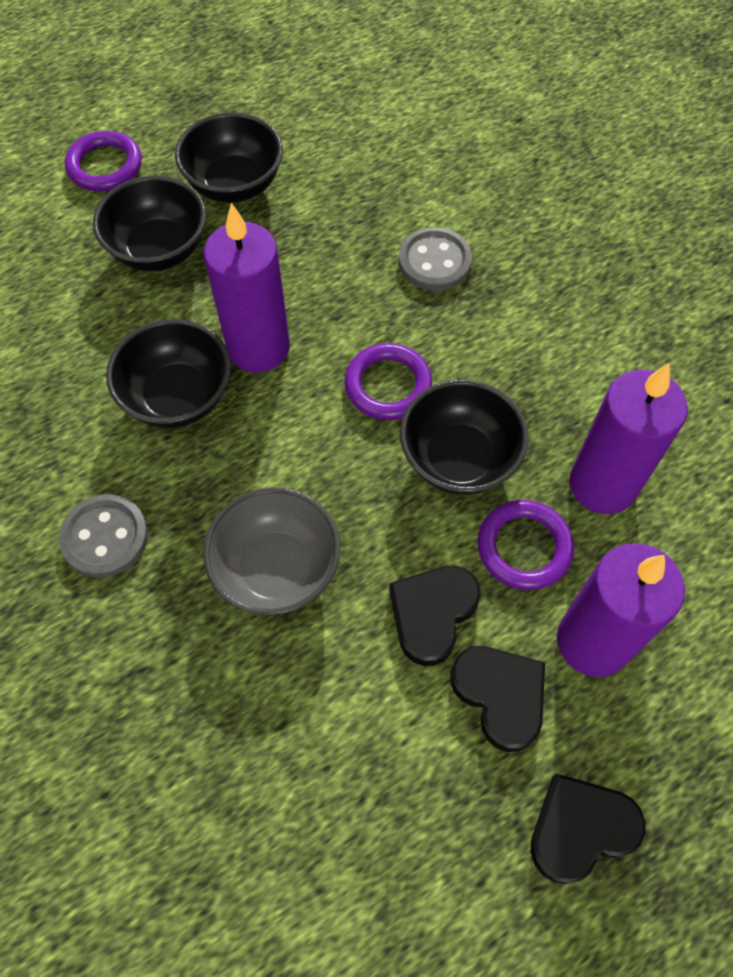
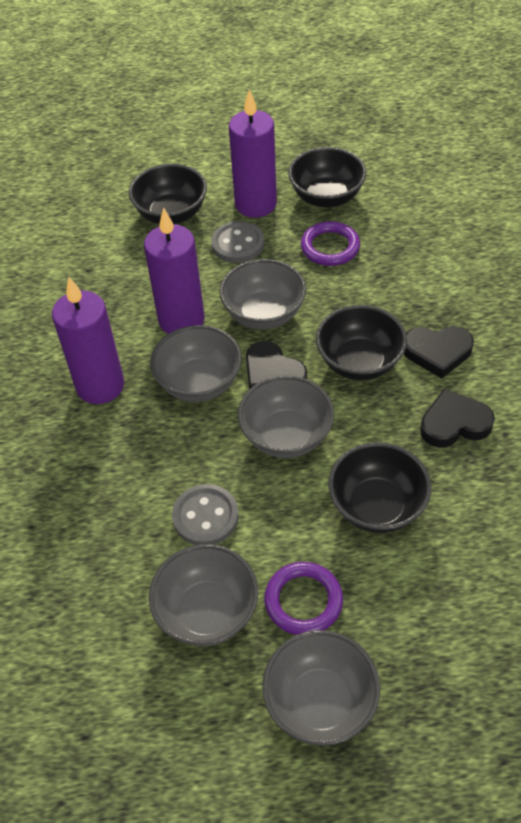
grey bowl: [203,487,341,615] = 1 -> [149,544,258,646] [150,325,242,402] [220,259,306,330] [238,375,334,458] [262,630,380,746] = 5
purple ring: [65,131,142,191] [345,343,432,420] [477,500,574,590] = 3 -> [264,562,343,635] [301,221,360,266] = 2

